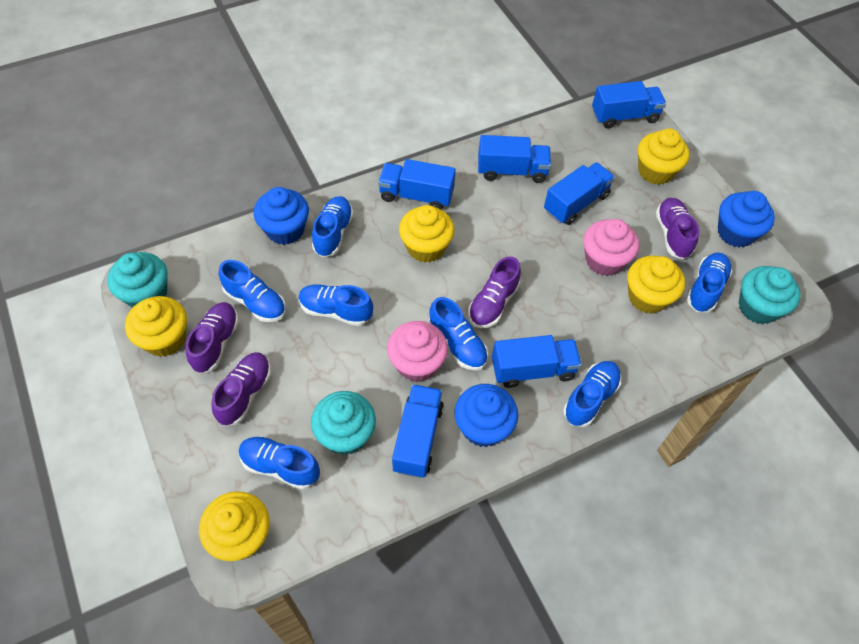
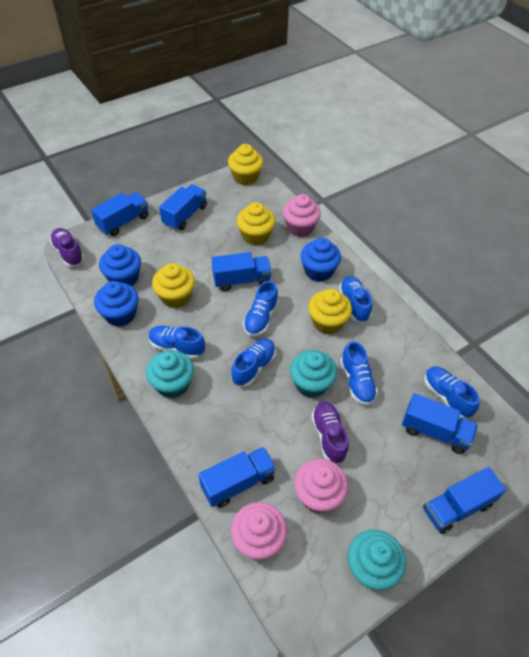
blue shoe: [219,260,286,322] [239,436,320,490] [299,284,373,326] [312,196,354,257] [429,297,488,371] [563,361,621,427] [687,253,732,313] = 7 -> [149,326,205,359] [231,339,276,387] [243,281,279,336] [339,276,372,323] [340,341,378,405] [424,366,480,418] = 6
pink cupcake: [387,321,448,382] [583,219,639,276] = 2 -> [231,502,287,560] [283,194,321,237] [294,459,348,513] = 3
purple shoe: [186,302,239,374] [211,352,271,426] [468,256,521,328] [656,198,699,259] = 4 -> [50,228,84,267] [311,402,349,464] = 2
yellow cupcake: [125,296,187,357] [199,491,270,561] [399,205,454,263] [628,256,685,314] [638,128,690,185] = 5 -> [152,263,195,308] [228,144,263,185] [237,202,275,245] [308,289,352,334] = 4

